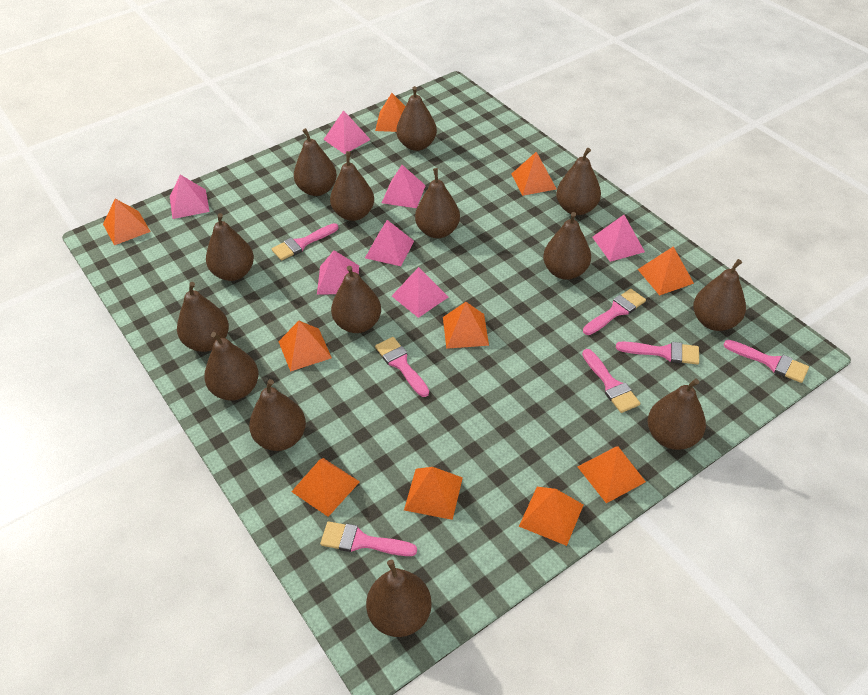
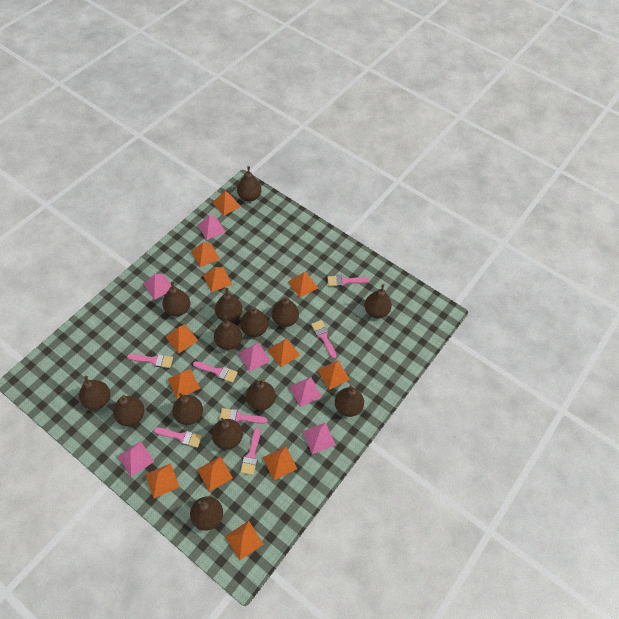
orange pyramid: [103,199,151,245] [278,321,332,372] [291,458,360,517] [375,93,406,132] [404,467,463,520] [443,302,489,349] [512,152,557,196] [519,487,584,546] [578,447,646,503] [638,246,694,296] = 10 -> [145,463,179,498] [166,325,198,354] [168,369,200,399] [191,242,220,267] [197,456,233,492] [203,267,232,292] [213,191,241,216] [225,521,263,561] [263,446,297,480] [268,338,300,367] [288,272,318,298] [317,360,350,390] = 12
pink pyramid: [170,175,210,219] [317,251,359,295] [323,110,371,154] [365,220,414,266] [382,165,426,208] [392,267,448,318] [592,215,645,262] = 7 -> [118,441,154,477] [144,274,172,300] [197,215,226,240] [238,343,270,372] [289,377,322,407] [302,422,336,454] = 6

